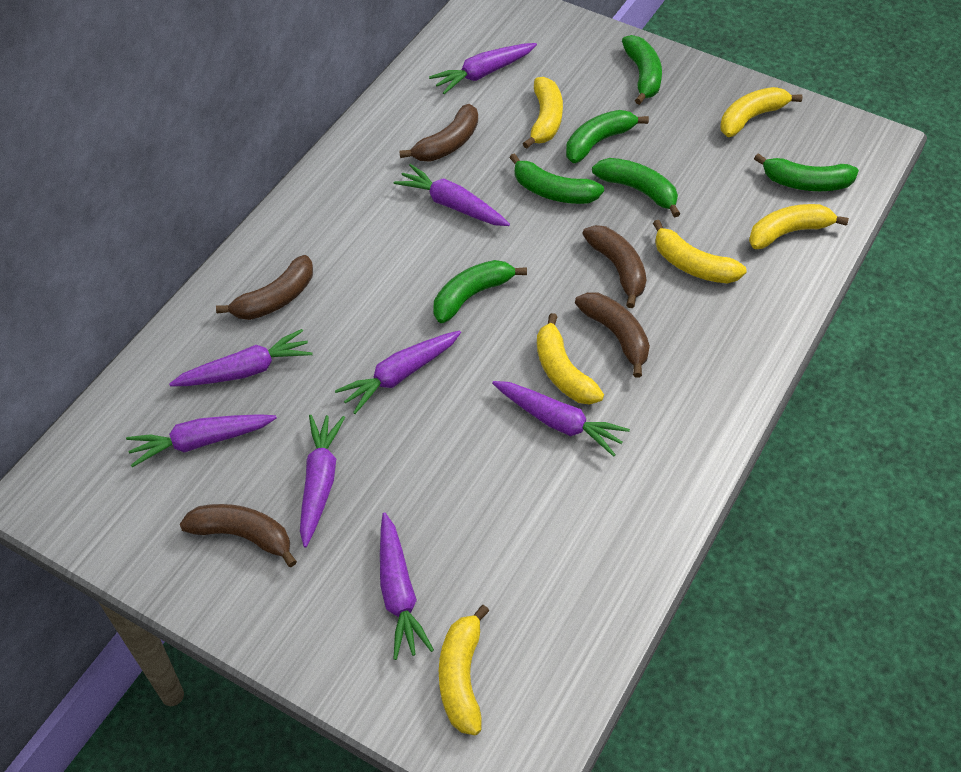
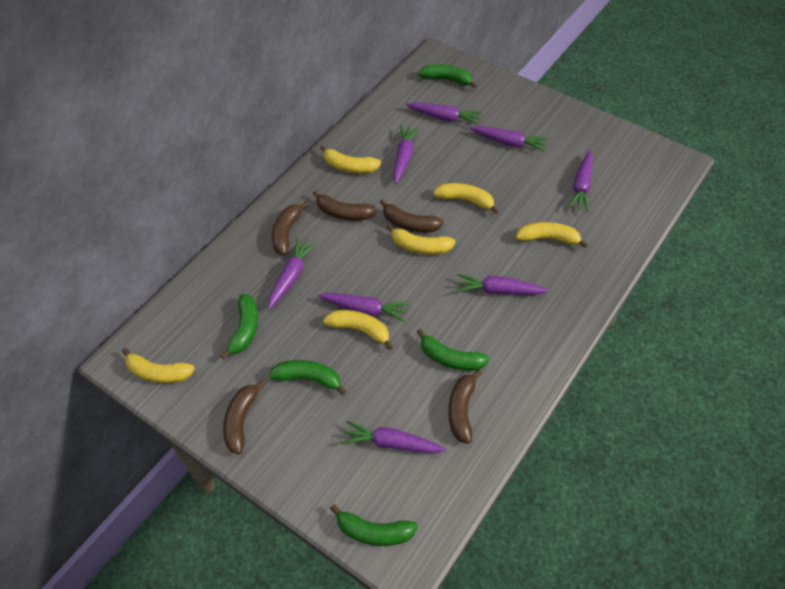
green banana: [433,260,527,323] [509,153,604,204] [566,110,649,163] [592,158,680,218] [622,35,662,105] [754,153,859,191] = 6 -> [220,294,258,359] [269,360,346,395] [330,504,418,546] [417,329,489,371] [418,64,477,88] = 5

